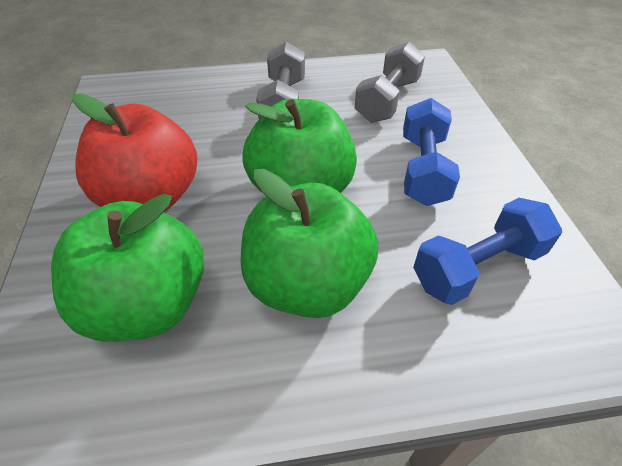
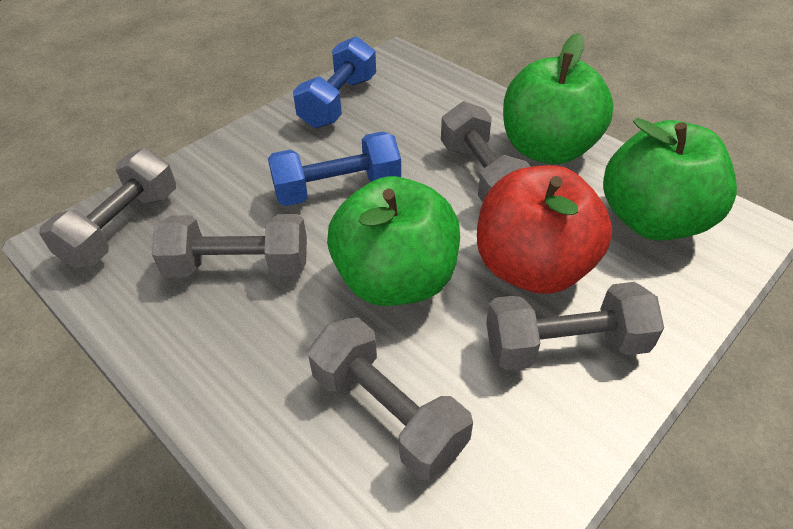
grey dumbbell: [256,42,305,119] [355,42,425,123] = 2 -> [39,148,176,268] [152,214,307,278] [308,317,473,480] [441,101,531,202] [486,282,664,370] = 5

